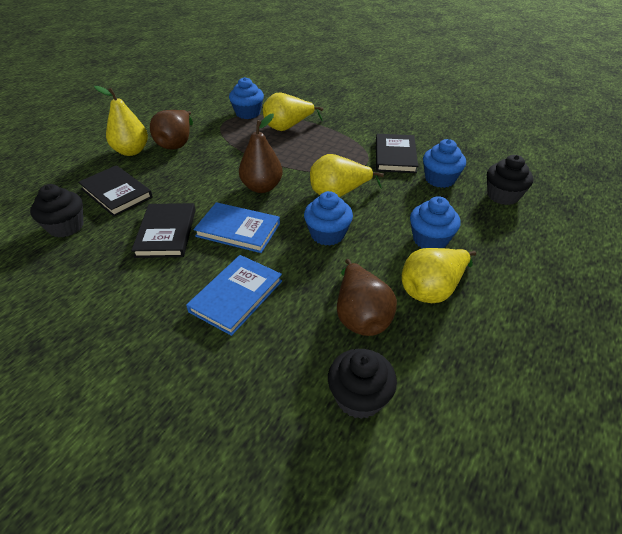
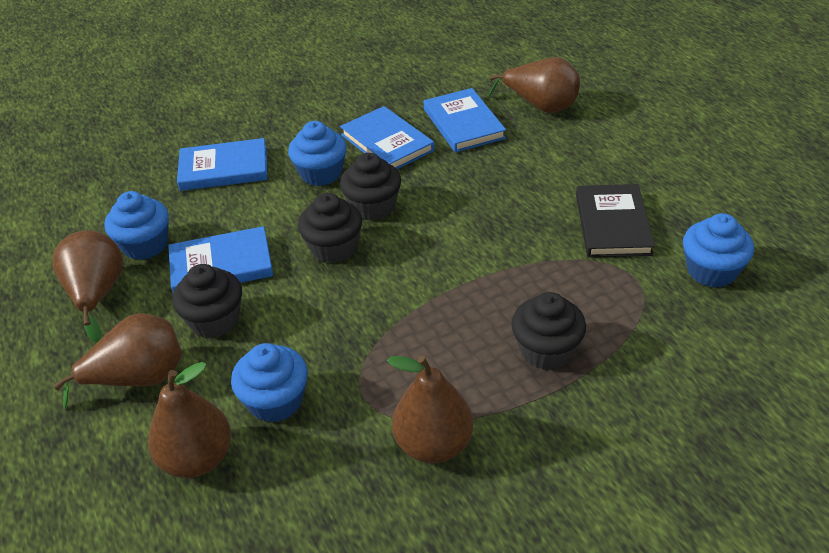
black book: [78,165,153,217] [131,203,196,258] [376,134,418,173] = 3 -> [576,184,655,258] = 1
black cupcake: [30,184,83,237] [328,349,397,419] [487,155,533,205] = 3 -> [172,264,242,338] [298,193,362,263] [340,153,401,221] [511,292,586,370] = 4
blue book: [186,255,282,336] [194,202,280,253] = 2 -> [168,226,273,292] [177,138,268,191] [340,106,435,169] [424,88,506,153] = 4
brown pear: [150,110,193,150] [239,113,283,193] [337,259,397,336] = 3 -> [52,230,123,343] [53,313,182,409] [148,362,231,478] [387,356,473,463] [489,57,580,113] = 5
yellow pear: [94,86,148,156] [263,92,323,131] [310,154,384,197] [402,248,476,303] = 4 -> none = 0

